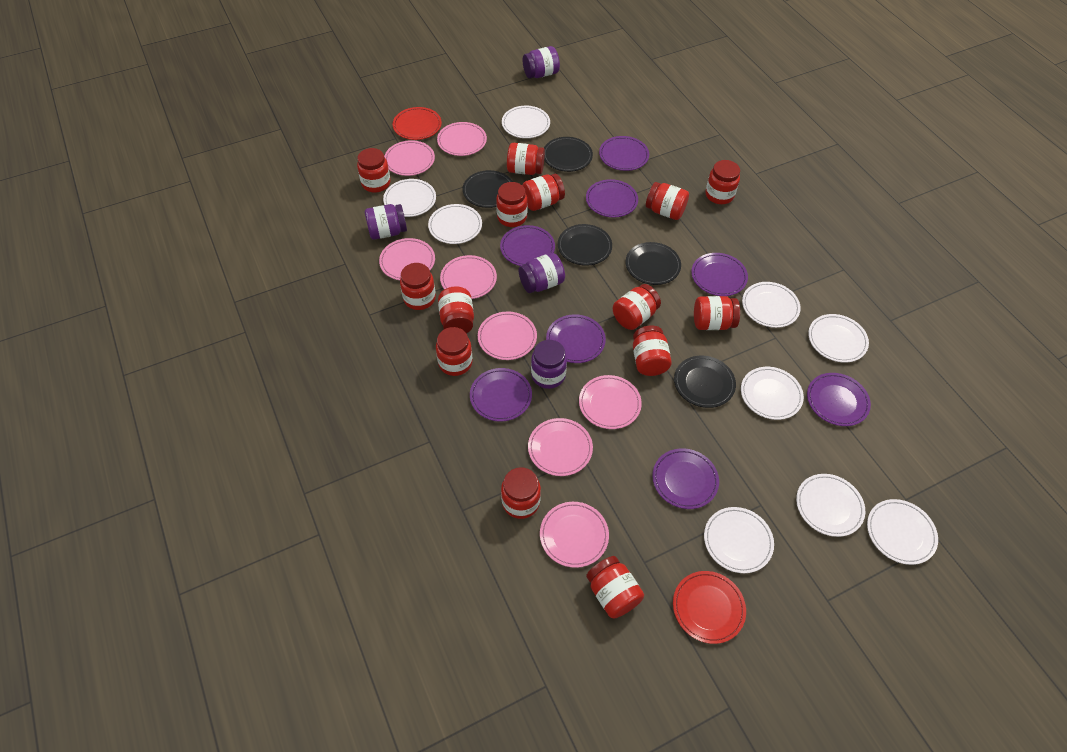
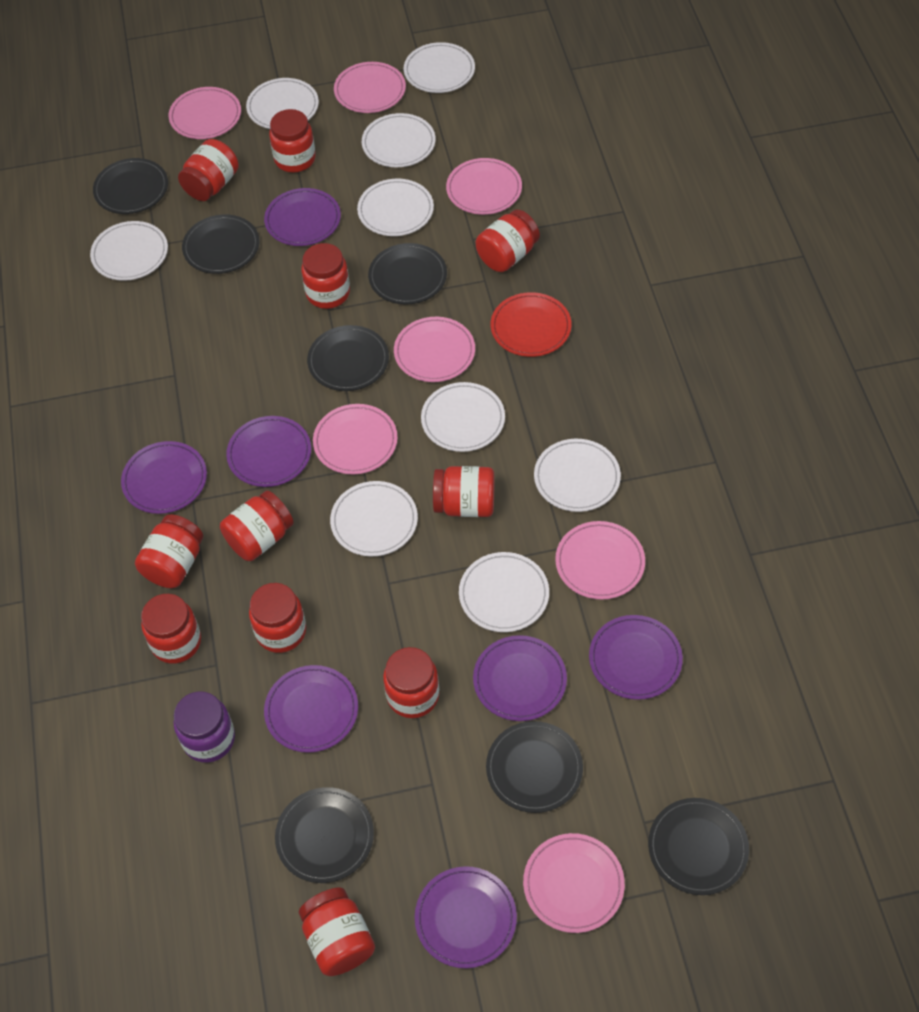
black plate: [463,170,513,208] [544,137,593,172] [558,224,612,266] [626,242,681,285] [674,356,736,408] = 5 -> [93,158,168,214] [182,214,259,274] [275,787,374,883] [307,325,389,391] [368,243,447,305] [486,721,583,813] [648,798,749,895] = 7
pink plate: [379,238,435,280] [384,140,435,176] [437,122,487,156] [440,255,497,299] [478,311,537,360] [528,418,593,476] [540,502,609,568] [579,375,642,429] = 8 -> [168,87,241,139] [313,404,398,474] [334,62,406,113] [394,317,475,382] [446,158,522,215] [523,833,625,933] [555,521,645,600] = 7
purple jar: [365,204,407,240] [519,253,565,293] [523,46,560,78] [531,340,567,389] = 4 -> [174,692,235,763] = 1
purple plate: [470,368,532,422] [500,225,555,266] [546,314,606,363] [586,179,638,217] [599,136,649,171] [652,448,719,509] [691,253,748,296] [807,373,871,426] = 8 -> [121,441,207,514] [226,416,311,487] [264,188,341,246] [264,665,358,753] [415,866,517,968] [473,635,567,721] [589,615,683,700] = 7
red jar: [357,148,391,193] [400,263,436,310] [436,327,472,376] [438,286,474,333] [496,182,527,227] [501,467,541,519] [507,143,545,175] [522,174,565,211] [586,556,644,619] [613,284,661,330] [633,325,672,376] [646,182,689,220] [694,296,740,330] [706,160,740,204] = 14 -> [135,514,203,588] [141,594,201,664] [178,139,239,201] [220,491,294,561] [249,583,306,653] [269,109,316,173] [299,888,375,976] [301,243,350,309] [383,647,439,718] [433,466,494,517] [476,209,540,272] = 11
red plate: [393,107,442,140] [673,571,746,644] = 2 -> [491,292,572,357] = 1

